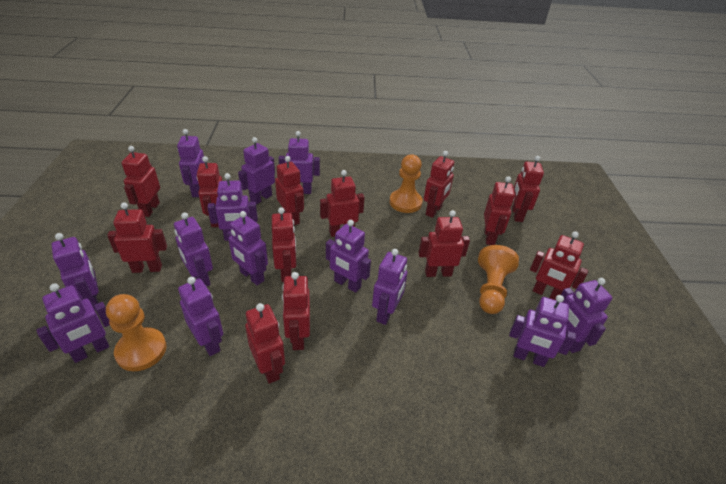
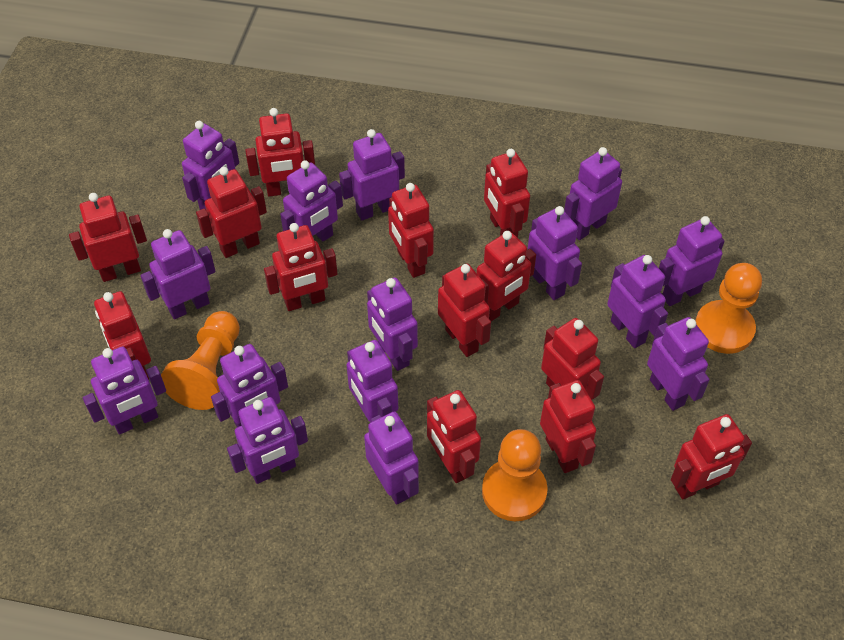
purple robot: [36,283,110,363] [51,233,99,310] [174,212,213,286] [177,129,205,197] [178,277,223,356] [207,173,258,241] [227,211,268,285] [238,137,275,205] [279,131,320,194] [326,220,371,293] [372,249,408,325] [509,295,576,367] [561,278,612,353] = 13 -> [83,347,166,435] [141,229,216,319] [182,121,239,210] [211,344,288,427] [227,397,308,484] [280,160,343,241] [339,129,405,220] [347,340,398,422] [364,411,419,505] [367,277,418,371] [527,206,582,300] [564,147,622,240] [607,255,668,348] [647,317,710,411] [659,216,725,306] = 15

